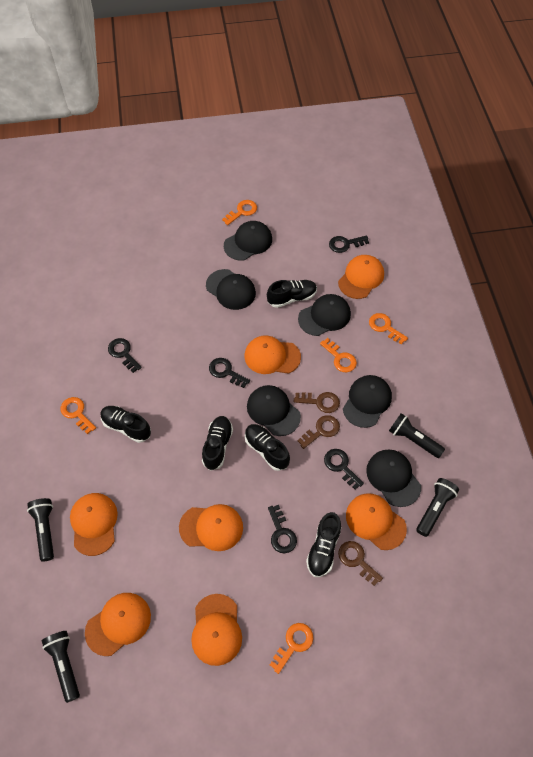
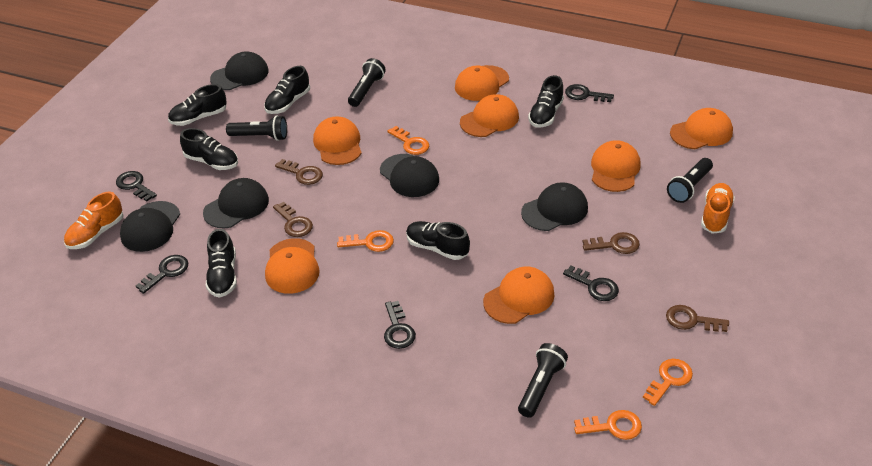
black cap: [206,269,256,310] [224,221,272,261] [247,385,301,436] [298,294,351,336] [343,375,392,428] [366,450,421,507] = 6 -> [120,201,180,252] [203,178,269,229] [210,52,269,90] [380,154,439,197] [521,182,588,231] = 5
black shoe: [100,406,151,443] [202,416,233,471] [245,424,290,471] [267,280,317,308] [306,512,341,577] = 5 -> [168,84,227,126] [180,128,238,170] [206,229,237,298] [264,66,310,114] [406,221,470,260] [528,75,564,128] = 6
brown key: [294,392,340,413] [297,415,340,449] [338,541,383,586] = 3 -> [273,202,313,237] [275,159,323,185] [583,232,640,254] [666,305,729,332] = 4
orange key: [60,397,96,434] [222,200,257,225] [270,623,314,674] [320,338,357,373] [369,313,408,345] = 5 -> [337,230,394,252] [388,126,429,155] [574,410,642,440] [643,359,693,406] = 4
orange shoe: none = 0 -> [64,192,124,249] [701,183,735,234] = 2

